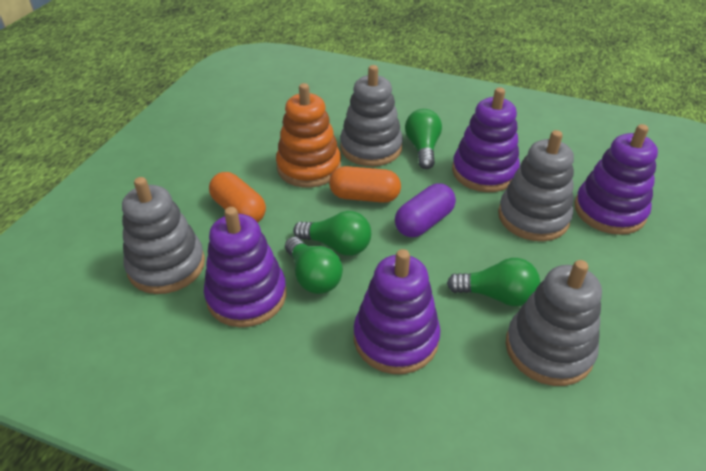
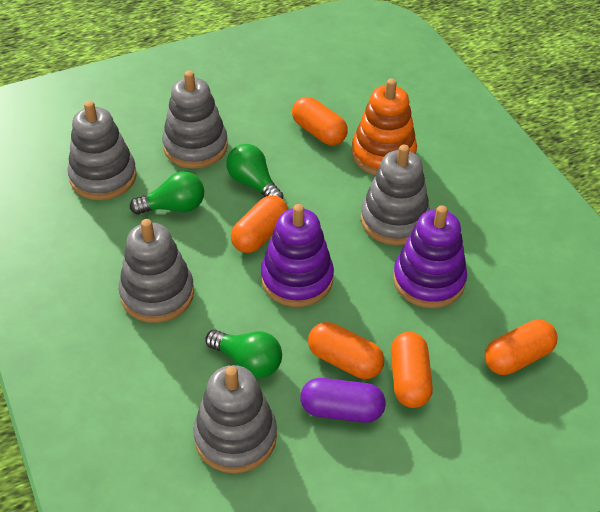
green light bulb: [285,237,343,294] [293,211,371,256] [405,109,442,169] [447,258,540,306] = 4 -> [130,171,204,215] [205,330,282,378] [226,144,283,199] = 3
grey stacking toy: [122,177,205,294] [340,65,403,166] [498,130,574,241] [506,260,602,386] = 4 -> [68,101,137,200] [119,219,194,323] [162,70,228,169] [193,365,277,473] [360,145,430,245] = 5
orange capsule: [209,172,266,223] [329,166,401,203] = 2 -> [231,195,288,253] [292,97,348,145] [308,322,384,379] [391,332,433,408] [485,320,558,375] = 5
purple stacking toy: [204,207,286,327] [354,249,440,374] [452,87,520,192] [574,124,658,235] = 4 -> [261,204,334,307] [393,205,467,308] = 2

